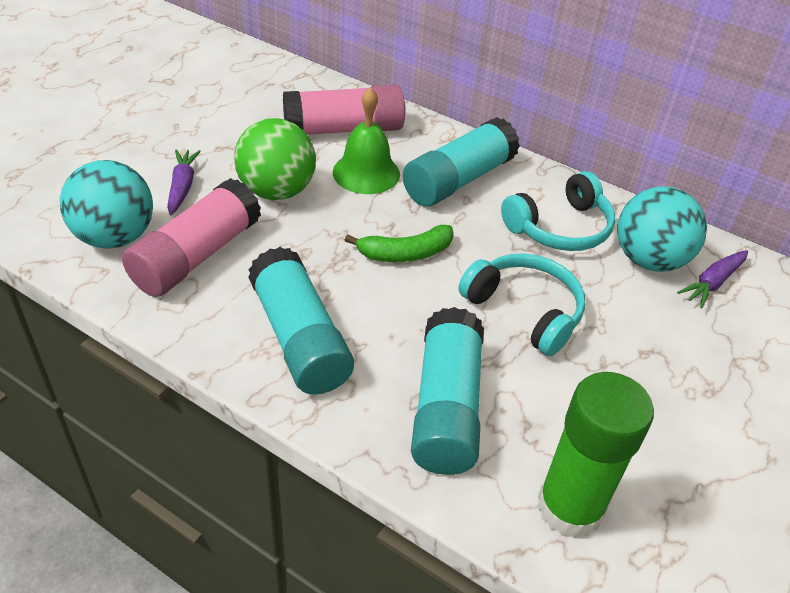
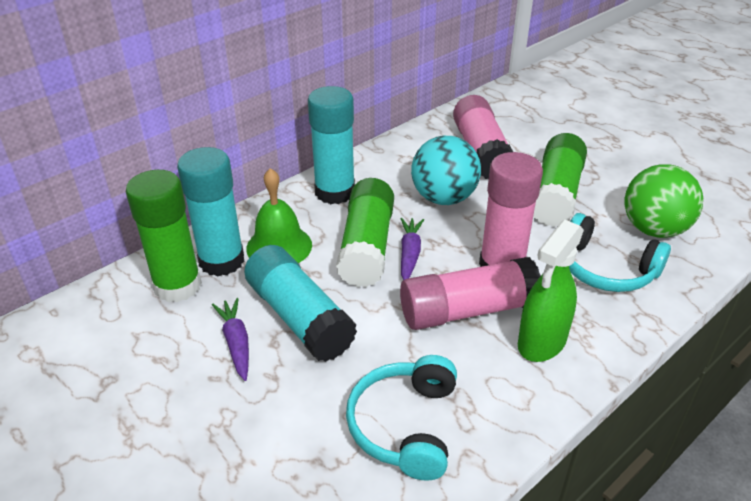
green banana: [345,225,454,262] = 1 -> none = 0
green glue stick: [537,372,654,539] = 1 -> [126,170,202,302] [336,178,394,287] [533,133,587,227] = 3
green spray bottle: none = 0 -> [518,220,584,362] = 1
pink glue stick: [122,178,261,297] [283,85,405,135] = 2 -> [400,257,541,330] [453,95,513,179] [479,152,543,267] = 3
turquoise ball: [60,160,153,249] [617,186,707,272] = 2 -> [411,136,481,205] = 1

